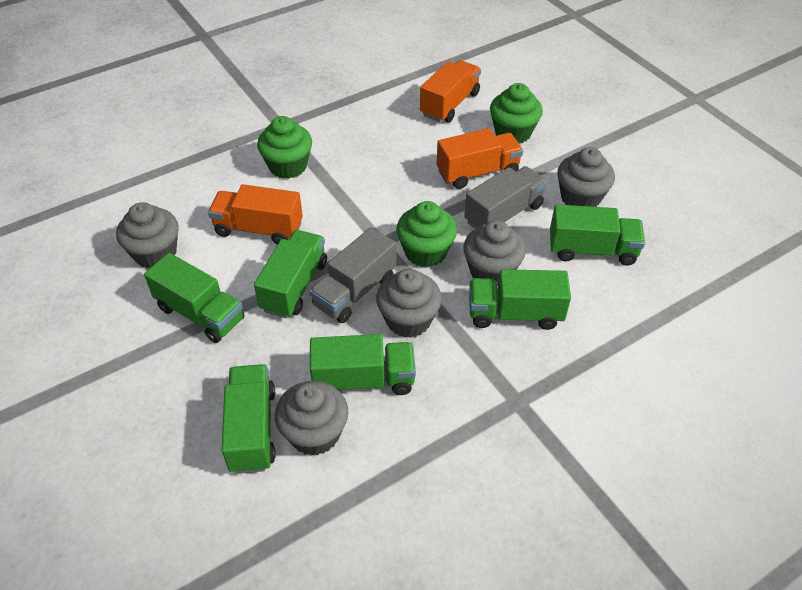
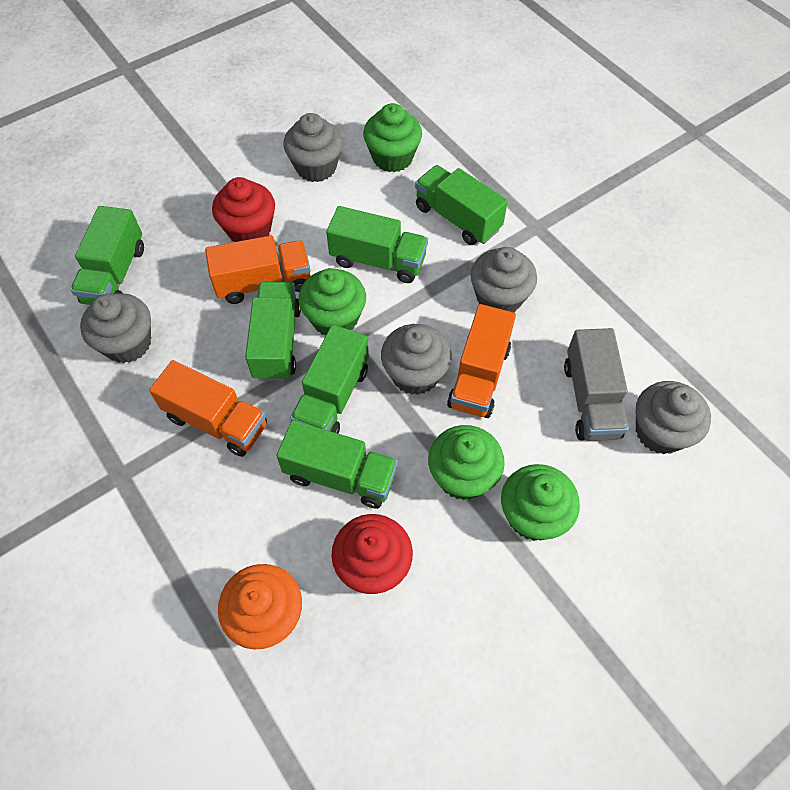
green cupcake: [257,116,312,179] [396,201,457,267] [490,83,543,143] = 3 -> [298,268,366,335] [363,103,422,172] [428,425,505,500] [501,464,580,541] = 4
grey truck: [309,227,397,323] [464,166,547,229] = 2 -> [564,328,629,441] = 1
orange cupcake: none = 0 -> [218,564,302,649] = 1
red cupcake: none = 0 -> [212,177,275,242] [331,514,413,594] = 2

